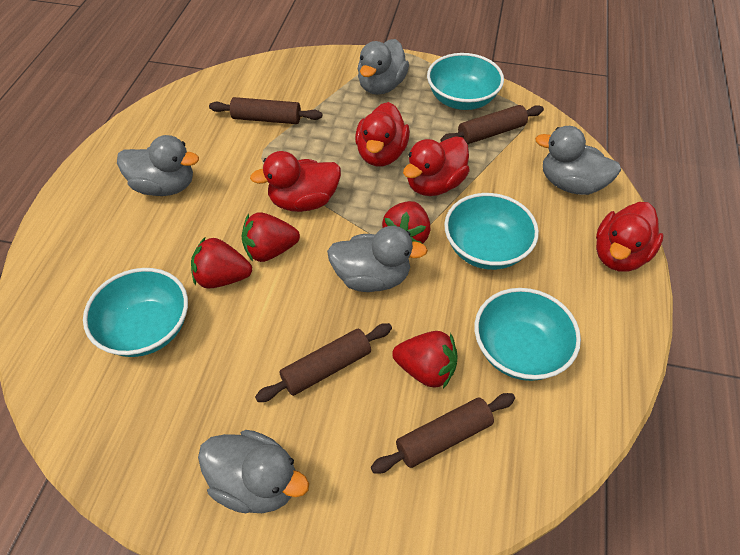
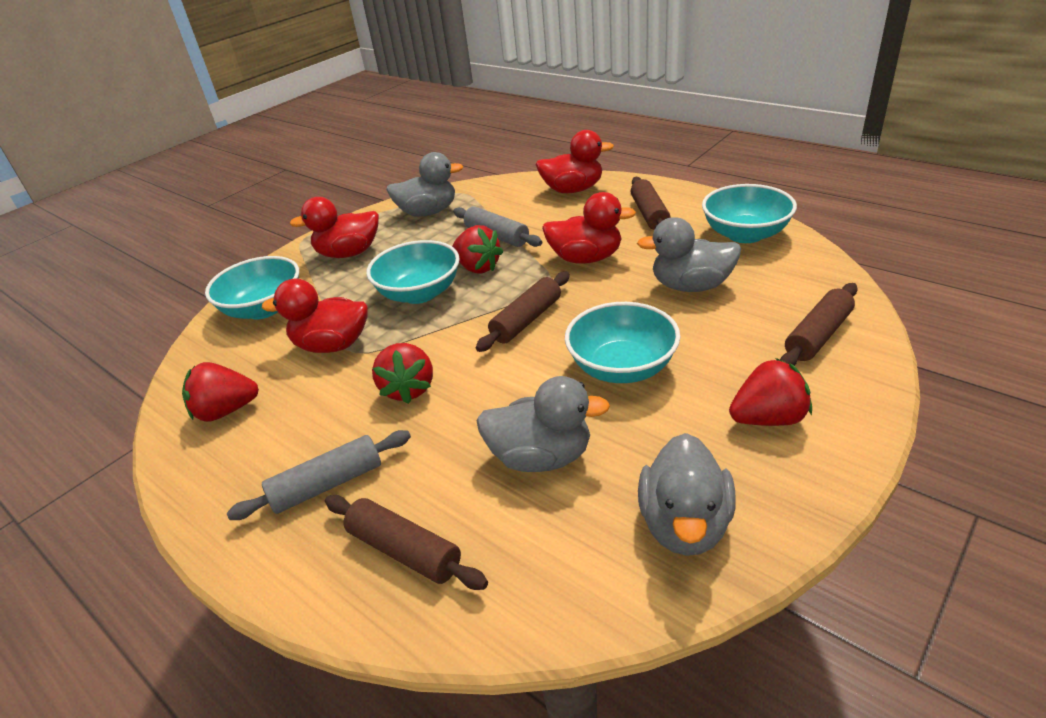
grey duck: [117,135,199,196] [198,430,309,513] [327,226,428,292] [358,39,409,95] [535,126,621,195] = 5 -> [386,152,463,217] [477,376,610,472] [637,217,741,292] [638,433,736,556] = 4
grey rolling pin: none = 0 -> [227,430,411,520] [453,206,542,247] = 2

